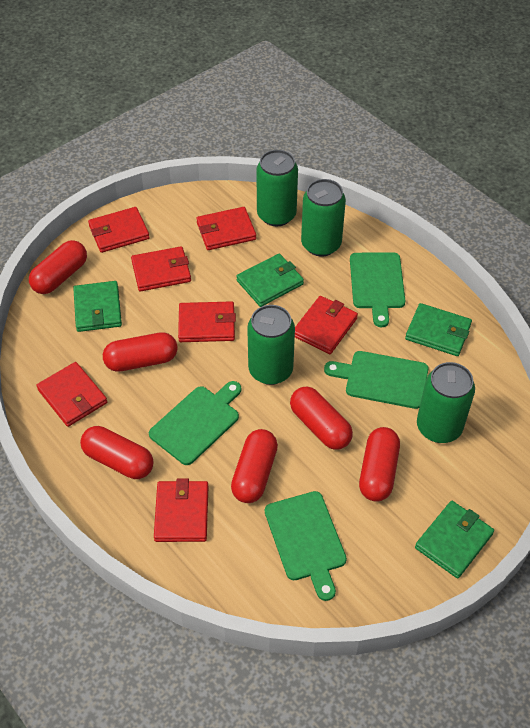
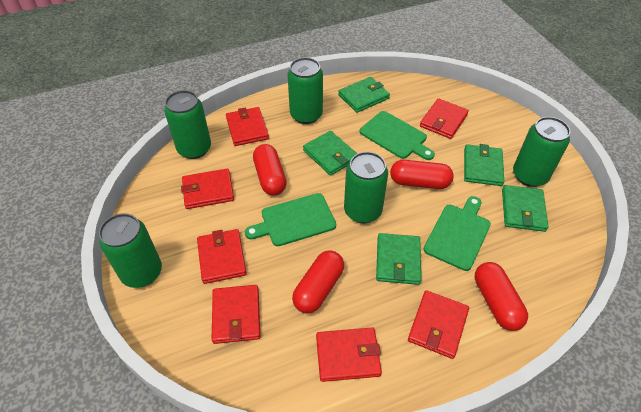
green can: [247,305,295,385] [256,150,298,226] [301,179,346,256] [417,362,475,443] = 4 -> [99,213,162,288] [164,90,211,159] [288,57,323,124] [344,152,388,224] [513,117,570,187] = 5
green cutting board: [149,381,242,465] [265,491,347,601] [324,351,428,409] [350,252,405,327] = 4 -> [245,193,336,246] [360,111,435,160] [423,196,491,271] = 3
green wallet: [73,281,122,332] [236,254,304,307] [405,303,472,356] [415,501,494,579] = 4 -> [303,131,357,176] [338,77,390,113] [376,233,421,285] [464,144,504,186] [502,185,549,232] = 5
red capsule: [29,240,87,294] [80,426,154,479] [103,332,178,372] [231,429,278,503] [290,387,353,450] [359,427,400,502] = 6 -> [253,144,287,196] [292,251,344,314] [390,160,454,189] [475,262,528,331] = 4

